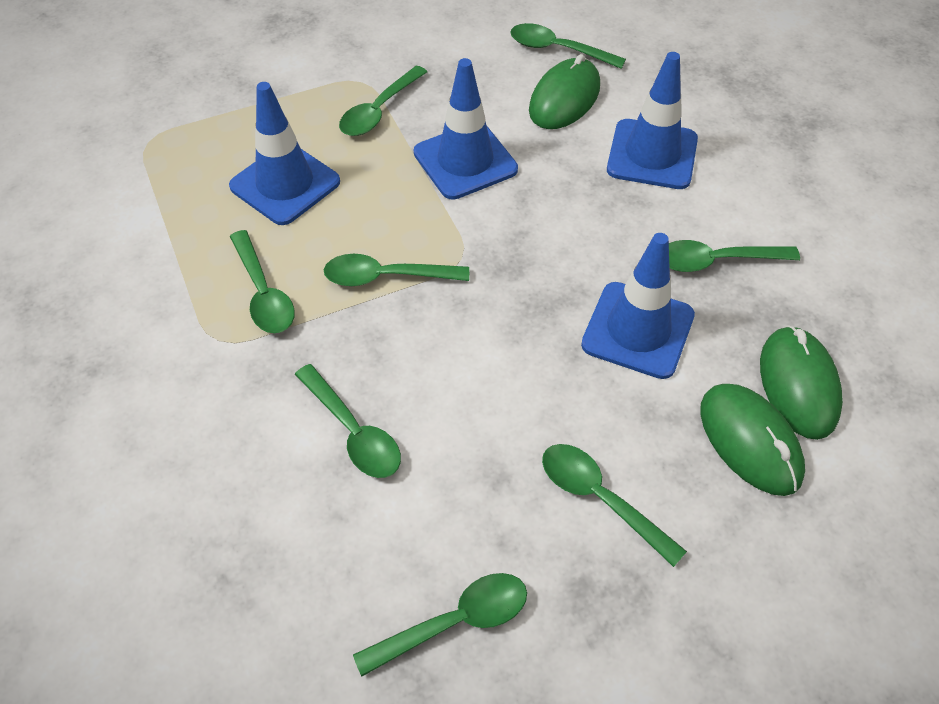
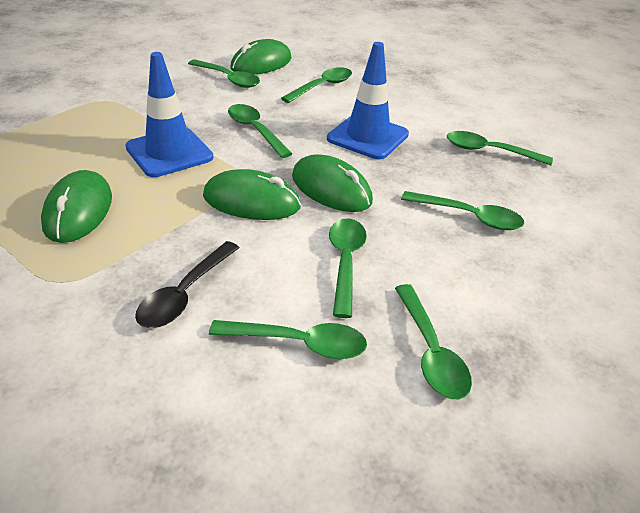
black spoon: none = 0 -> [135,241,239,328] = 1
blue traffic cone: [229,82,340,225] [414,58,518,200] [581,233,695,379] [607,52,698,189] = 4 -> [125,52,213,177] [327,42,409,159] = 2
green mouse: [529,54,600,129] [700,384,805,496] [760,325,843,440] = 3 -> [41,170,112,243] [203,169,301,220] [230,39,292,75] [292,154,373,212] = 4

